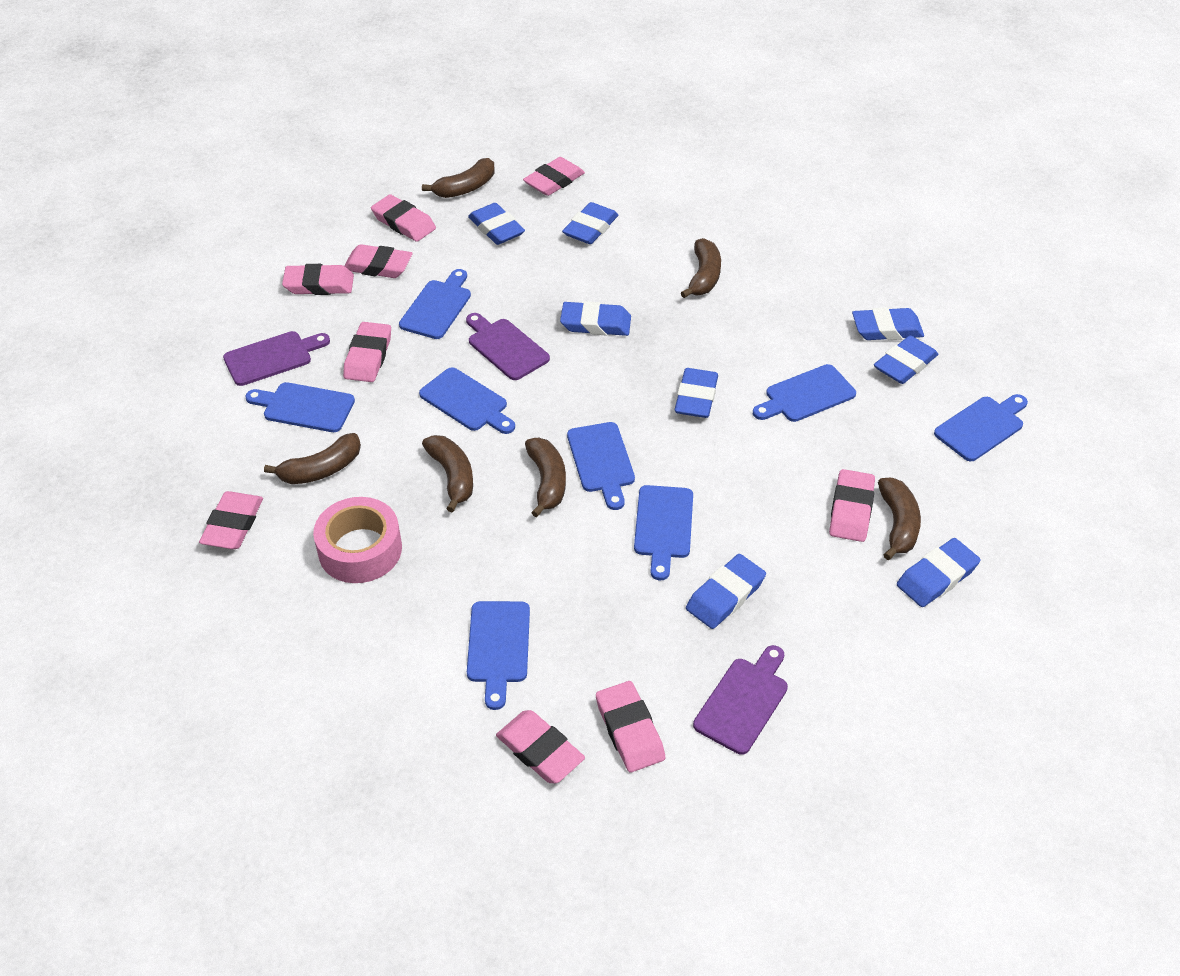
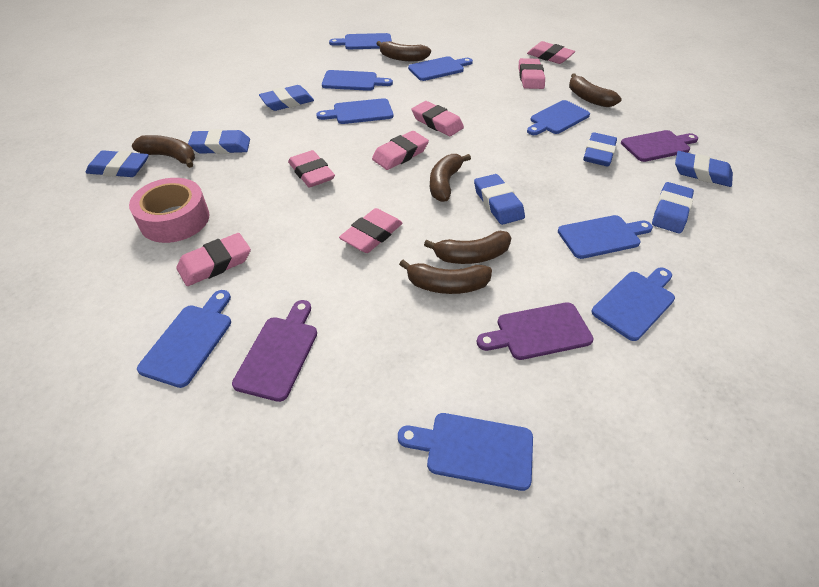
blue cutting board: [245,382,355,432] [399,269,471,339] [419,367,515,434] [467,601,530,710] [567,422,635,510] [634,485,693,580] [753,364,856,422] [934,394,1028,461] = 8 -> [137,290,231,388] [316,98,393,124] [322,70,393,91] [329,33,392,49] [398,413,533,491] [408,56,473,81] [527,100,590,135] [558,215,653,259] [592,268,675,341] = 9
blue eraser: [468,203,525,245] [560,301,631,336] [562,202,618,244] [675,368,718,418] [686,554,766,629] [852,307,924,340] [874,336,938,384] [897,538,980,607] = 8 -> [86,150,149,177] [188,129,250,154] [259,85,314,111] [474,174,525,225] [583,132,617,166] [652,182,694,233] [675,151,733,187] = 7
pink eraser: [199,491,263,549] [282,264,354,295] [343,322,391,382] [344,244,412,278] [371,194,436,242] [496,710,585,783] [523,157,585,196] [596,681,665,772] [829,469,875,542] = 9 -> [176,233,251,286] [288,150,335,187] [339,208,403,253] [372,131,429,170] [412,101,464,136] [518,58,545,89] [527,41,575,64] = 7

